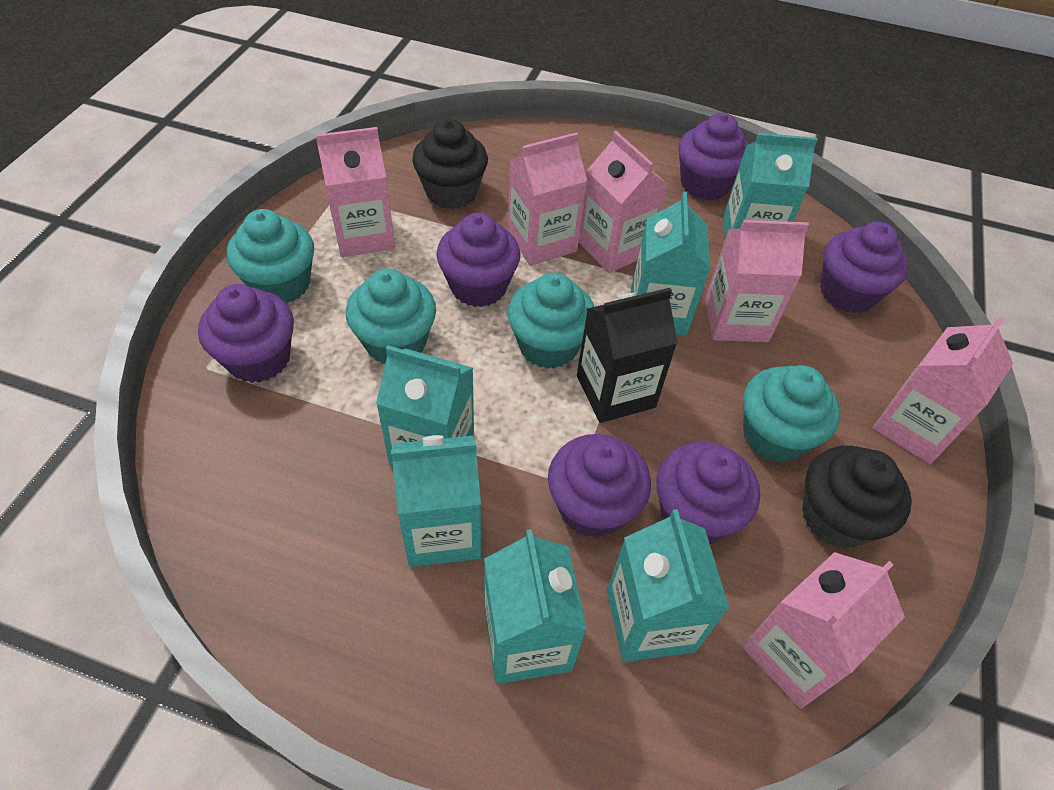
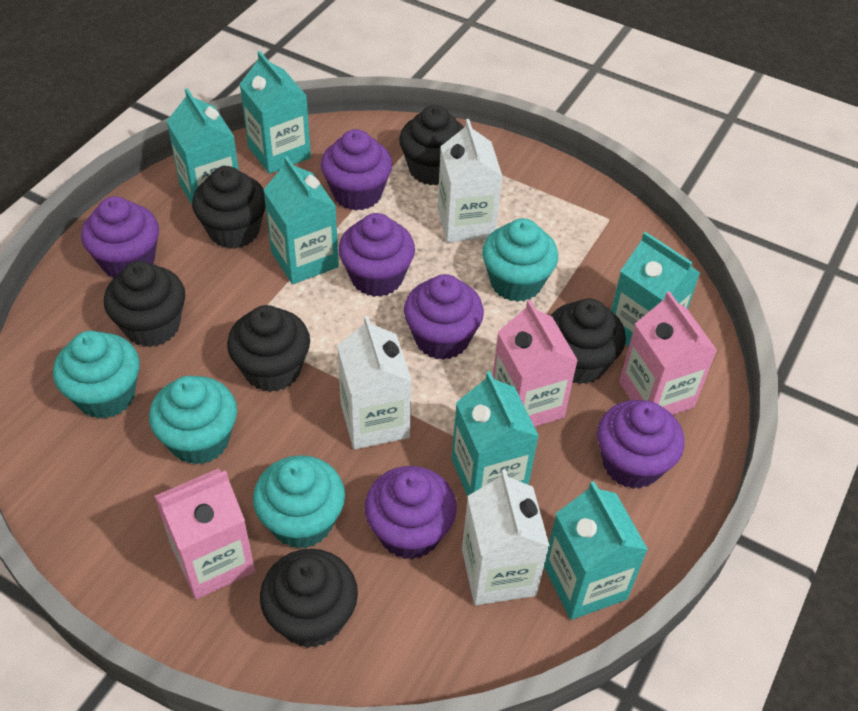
black carton: [577,288,678,423] = 1 -> none = 0
black cupcake: [412,119,488,209] [802,446,912,549] = 2 -> [104,261,185,347] [192,166,266,249] [227,305,310,392] [260,549,358,648] [399,105,464,186] [551,298,626,384] = 6
pink carton: [316,127,395,257] [508,132,587,266] [579,131,668,273] [705,220,809,342] [742,552,905,709] [873,317,1013,464] = 6 -> [154,469,255,599] [493,300,578,427] [619,291,717,415] = 3
white carton: none = 0 -> [337,316,412,449] [438,119,502,243] [462,469,550,605] = 3

